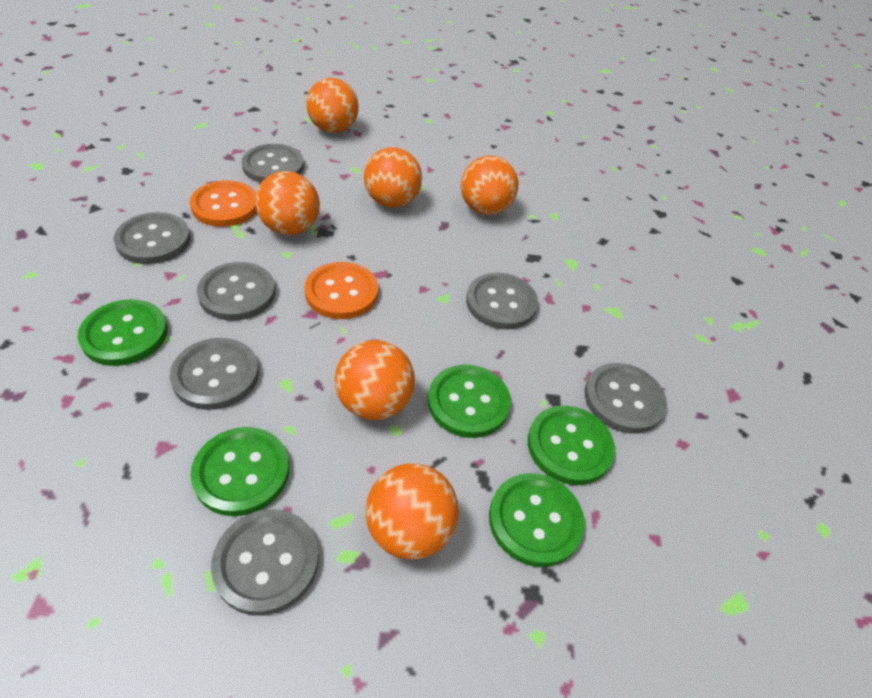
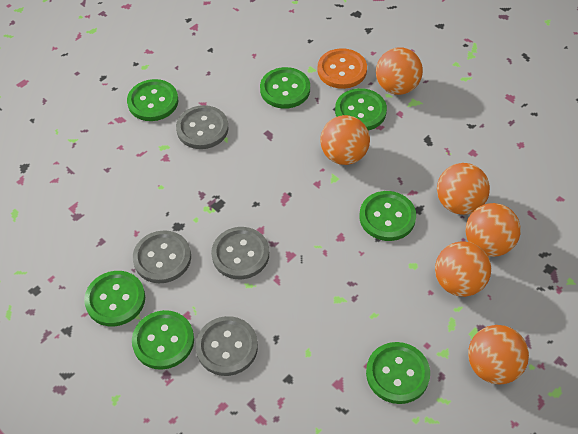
green button: [78,299,168,366] [190,427,289,516] [428,365,511,438] [489,473,585,567] [528,405,615,485] = 5 -> [84,271,145,326] [127,79,178,121] [132,310,194,370] [260,67,310,109] [335,88,387,131] [360,191,416,241] [366,342,430,404] = 7
grey button: [114,212,190,264] [170,338,259,410] [197,262,275,321] [211,509,319,616] [242,144,304,183] [466,273,538,330] [585,363,667,434] = 7 -> [133,230,191,283] [176,105,229,149] [196,316,258,376] [211,227,269,279] = 4
orange button: [190,180,257,227] [304,262,378,319] = 2 -> [318,48,367,89] = 1

